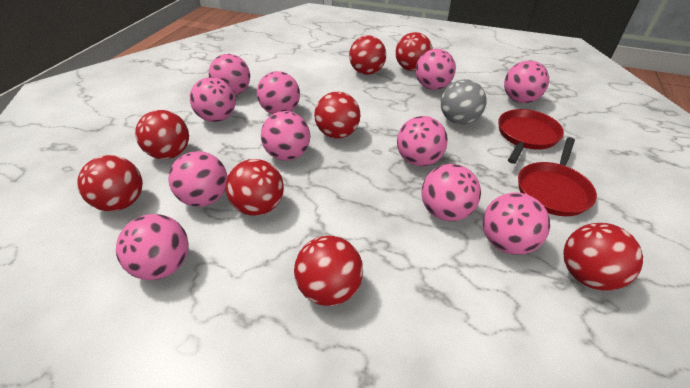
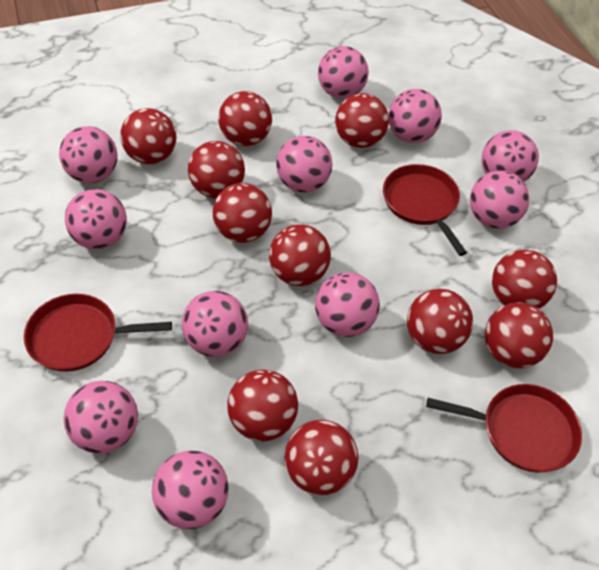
grey ball: [441,79,487,125] = 1 -> none = 0
red ball: [77,155,143,211] [135,110,189,159] [226,159,284,216] [294,236,363,306] [314,92,361,139] [349,35,386,75] [396,32,432,71] [563,223,643,291] = 8 -> [120,108,176,164] [188,141,245,198] [213,183,272,243] [218,91,272,146] [227,370,298,441] [269,224,331,286] [285,420,359,495] [335,93,389,148] [407,289,473,354] [485,302,553,368] [492,249,557,309] = 11
red pan: [498,109,564,164] [518,137,597,216] = 2 -> [24,294,172,372] [383,164,467,256] [426,384,582,473] = 3

